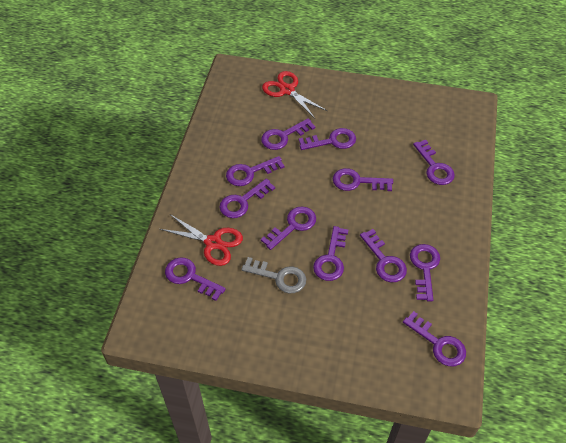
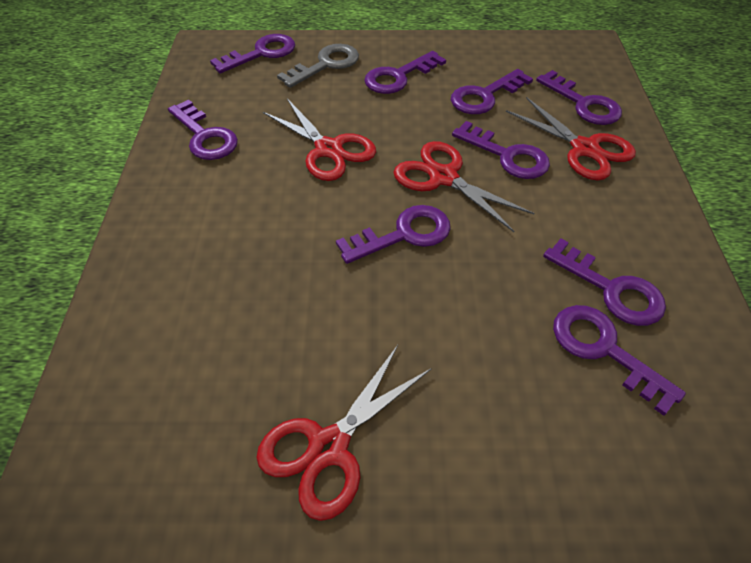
purple key: [165,257,226,301] [219,178,275,218] [226,156,285,186] [261,118,315,150] [261,207,316,250] [299,128,356,150] [313,226,348,281] [333,168,393,191] [360,229,407,282] [403,311,466,366] [410,244,440,301] [413,140,455,185] = 12 -> [168,100,238,160] [210,34,295,73] [336,205,451,264] [364,51,446,94] [451,69,533,114] [452,121,550,179] [536,70,622,125] [543,239,666,326] [553,305,686,416] = 9
red scissors: [160,214,243,266] [262,71,327,119] = 2 -> [256,345,432,521] [263,99,376,181] [393,141,534,232] [506,97,636,180] = 4

